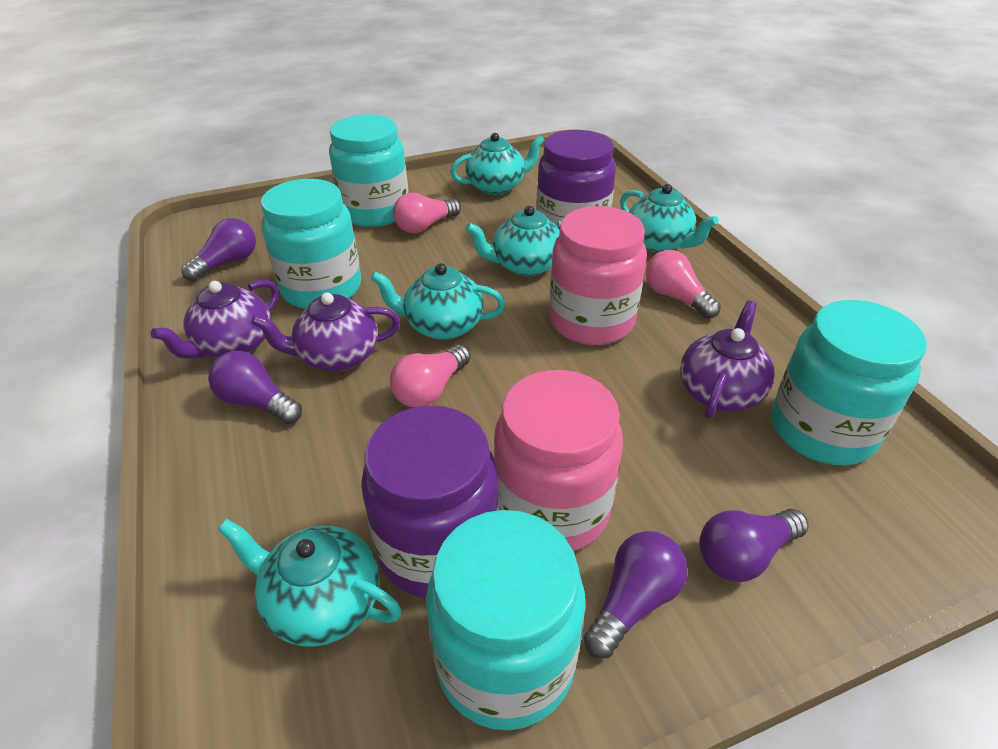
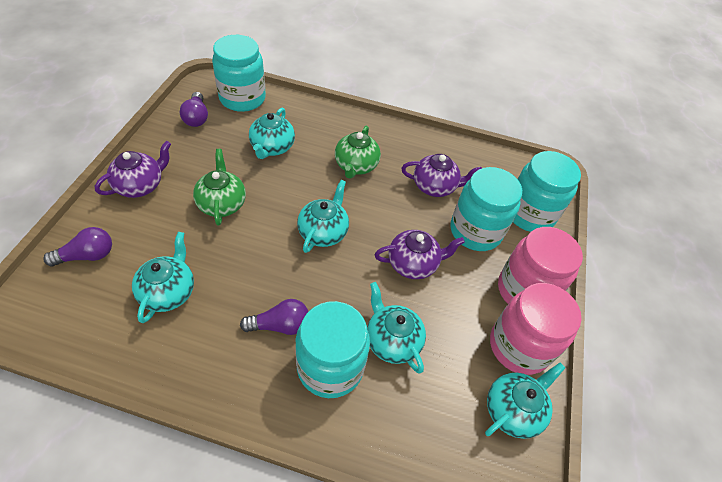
green teapot: none = 0 -> [193,149,246,225] [335,126,381,179] = 2
pink light bulb: [390,345,471,407] [393,193,461,234] [645,250,721,319] = 3 -> none = 0
purple jar: [361,405,499,598] [536,130,616,230] = 2 -> none = 0
purple light bulb: [181,218,256,281] [208,351,302,424] [584,531,687,658] [699,509,809,582] = 4 -> [43,227,112,266] [180,92,208,127] [240,299,308,335] = 3

